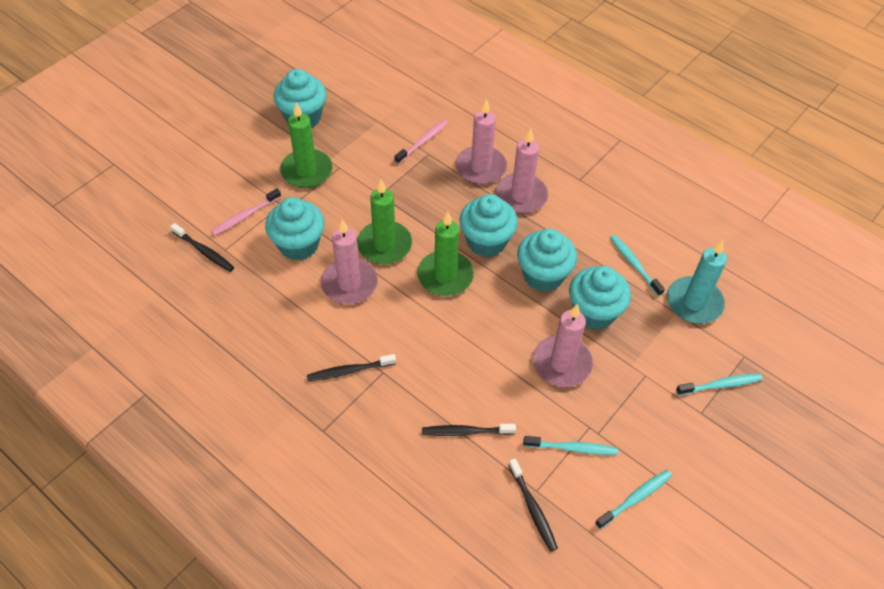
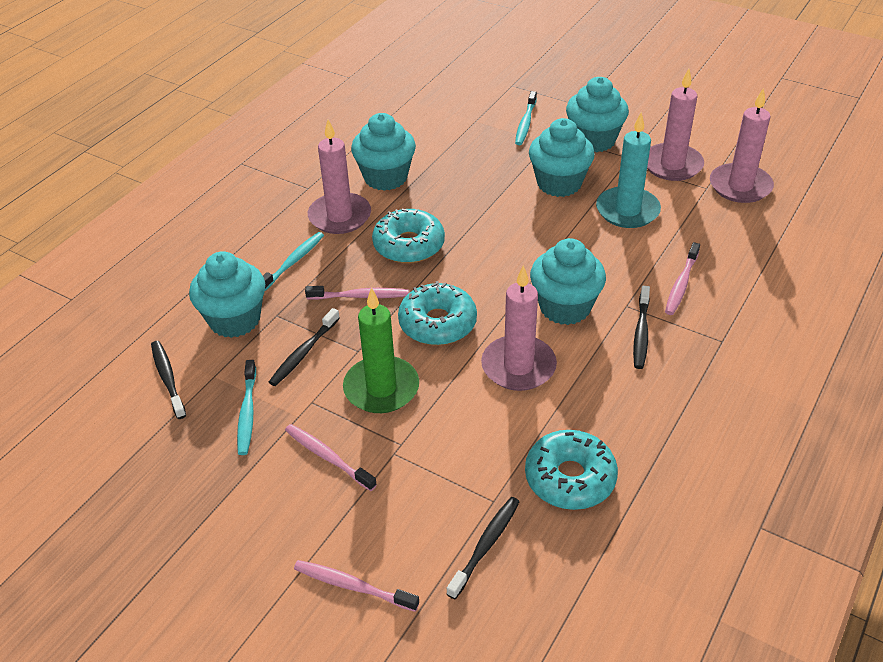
green candle: [280,102,333,188] [357,179,412,264] [417,212,474,296] = 3 -> [343,287,419,413] = 1
pink toothbrush: [211,188,281,236] [394,120,448,164] = 2 -> [285,424,377,491] [294,560,419,612] [305,286,409,300] [665,242,700,315] = 4
turquoise donut: none = 0 -> [372,209,445,263] [398,281,477,345] [525,430,618,510] = 3
turquoise toothbrush: [523,436,618,455] [595,470,672,529] [610,235,665,296] [676,373,763,395] = 4 -> [237,360,256,455] [263,232,324,291] [515,91,537,145] = 3

